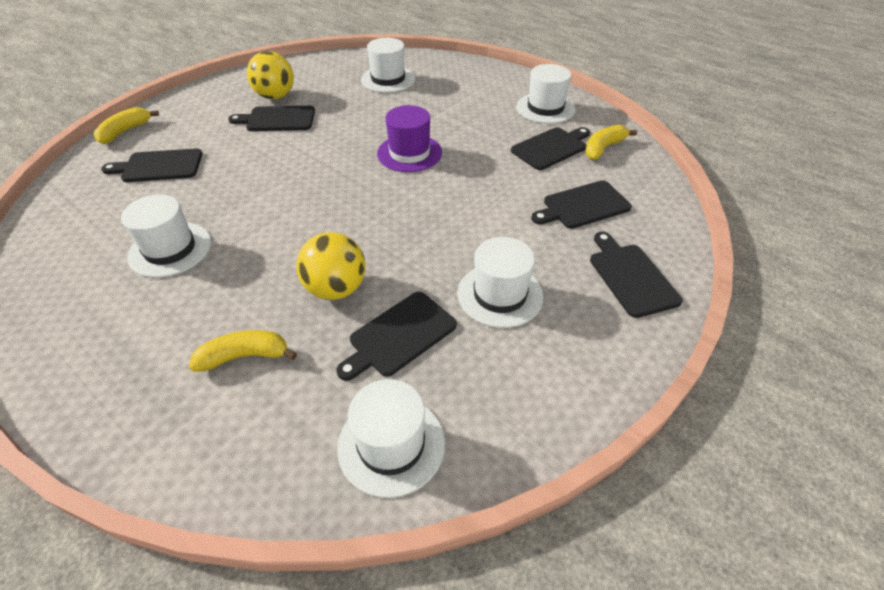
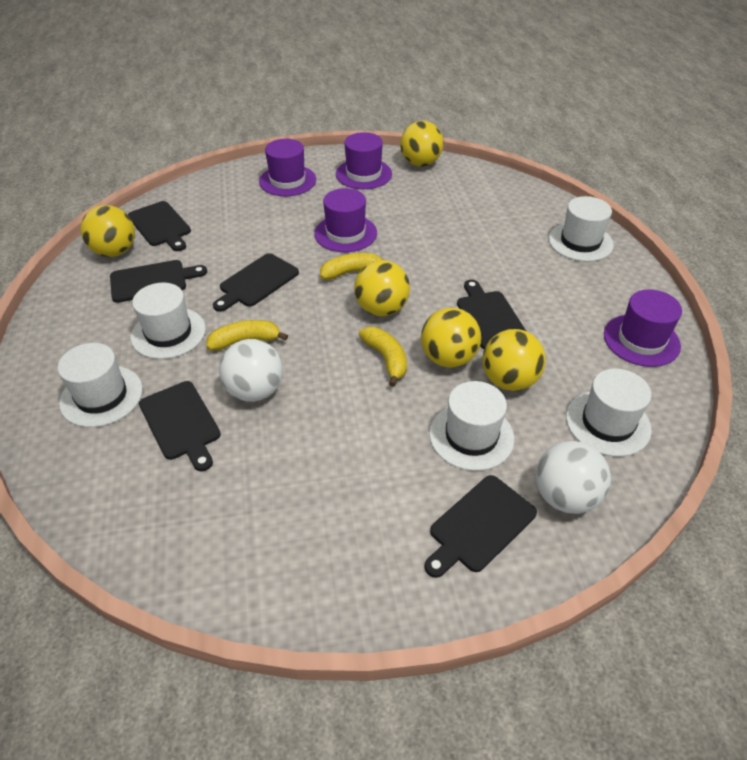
purple hat: [377,105,442,172] = 1 -> [259,139,316,196] [314,188,377,252] [336,132,392,189] [604,289,682,367] = 4
white ball: none = 0 -> [219,339,283,402] [536,441,611,514] = 2
yellow ball: [247,51,294,99] [296,232,366,300] = 2 -> [80,205,135,257] [354,260,410,316] [400,121,443,166] [421,308,481,368] [482,329,546,391] = 5

